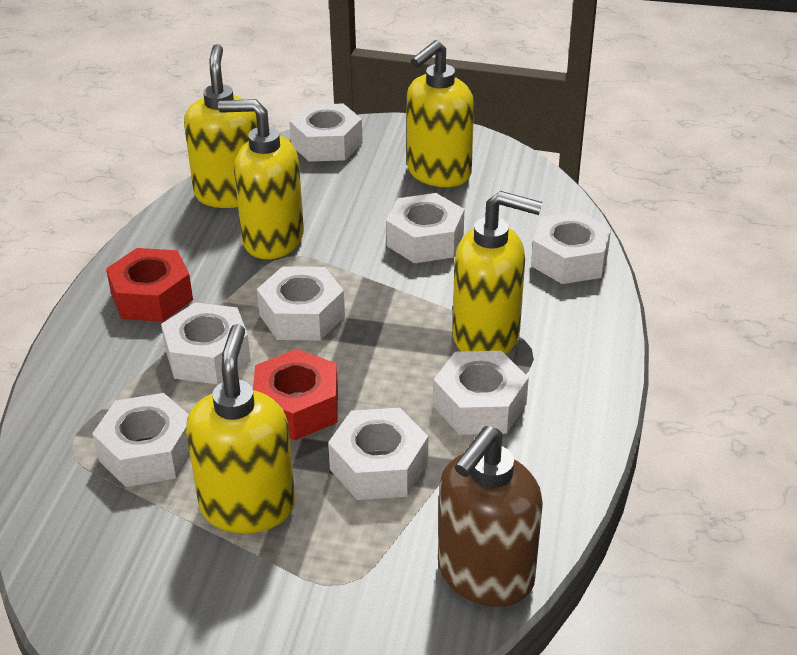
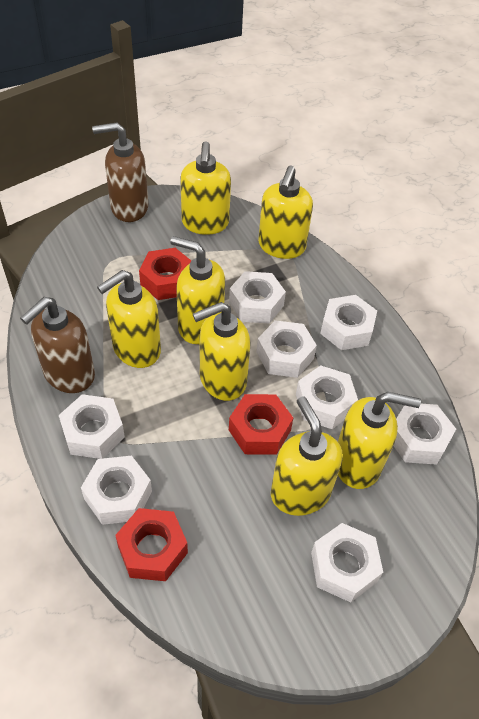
brown soap dispenser: [438,426,543,607] = 1 -> [20,297,95,393] [92,123,148,222] = 2
red nut: [106,248,193,322] [253,349,338,440] = 2 -> [115,508,188,581] [139,248,191,300] [229,394,293,454] = 3
yellow soap dispenser: [184,44,257,208] [186,324,295,533] [218,99,304,259] [407,40,474,187] [453,191,543,355] = 5 -> [97,270,161,368] [170,236,225,344] [180,141,231,235] [193,302,250,401] [258,166,313,259] [271,397,343,516] [338,392,421,489] = 7

